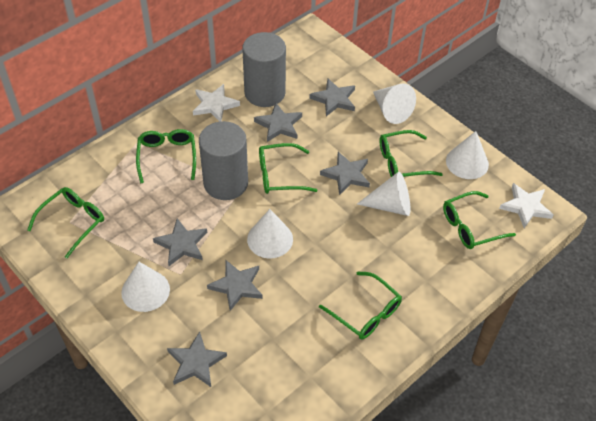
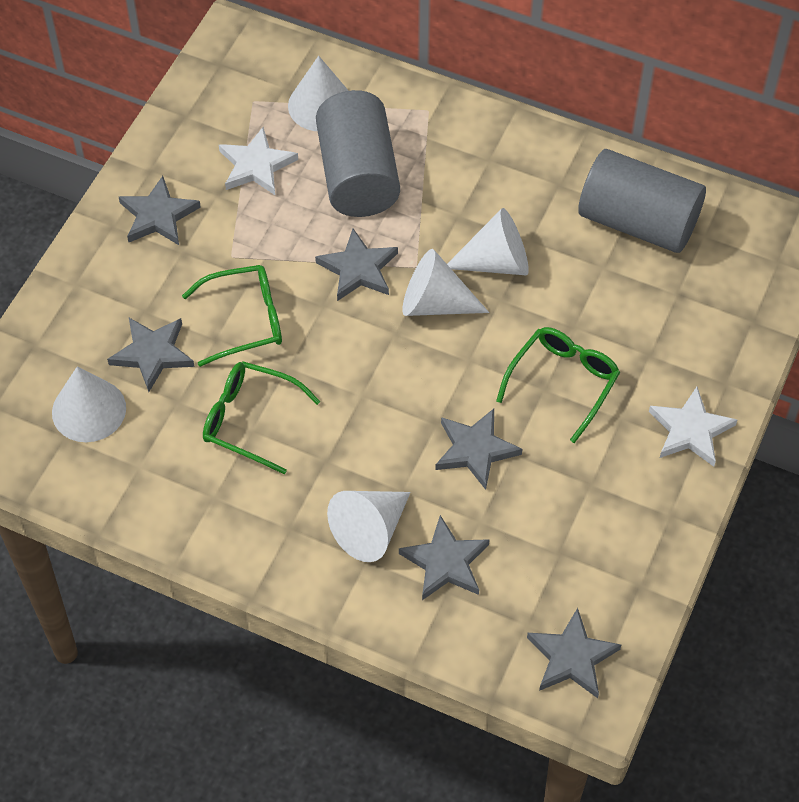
green glasses: [27,187,104,258] [136,129,196,183] [259,143,317,194] [319,272,402,339] [380,130,443,177] [443,191,516,249] = 6 -> [182,265,282,367] [203,361,321,474] [496,327,620,443] = 3

